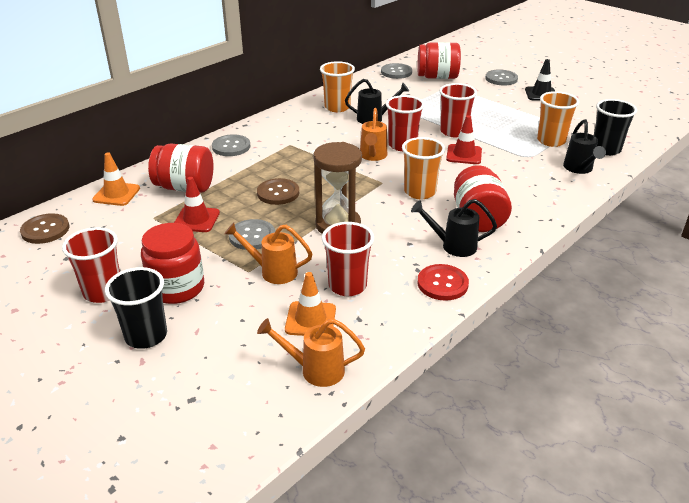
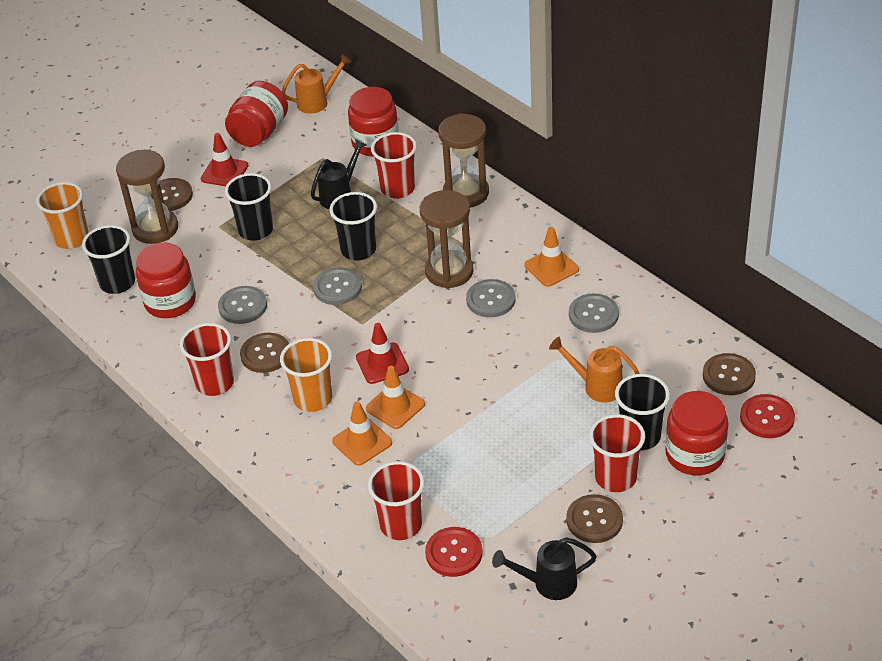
black cup: [105,267,167,349] [594,99,637,156] = 2 -> [82,225,135,294] [225,173,273,241] [329,192,377,260] [615,374,670,450] = 4
black traffic cone: [525,59,555,101] = 1 -> none = 0
black watering can: [345,79,409,124] [411,199,497,257] [563,119,606,174] = 3 -> [311,139,367,209] [492,537,597,600] = 2
brown button: [20,213,69,244] [257,178,299,205] = 2 -> [151,178,193,211] [240,333,289,373] [566,494,623,543] [703,353,756,395] = 4
brown hourglass: [313,142,362,234] = 1 -> [116,149,178,244] [420,190,473,289] [438,113,489,207] = 3
orange cup: [320,61,355,112] [402,137,445,199] [537,91,579,147] = 3 -> [36,182,89,249] [280,338,332,412] = 2
orange traffic cone: [92,153,140,206] [285,272,336,336] = 2 -> [332,401,392,466] [366,366,425,429] [525,227,579,287] = 3
orange watering can: [224,223,312,284] [257,318,365,387] [360,108,387,161] = 3 -> [282,54,351,114] [549,337,640,402] = 2
red button: [417,264,469,301] = 1 -> [425,527,483,577] [740,394,795,438] = 2

